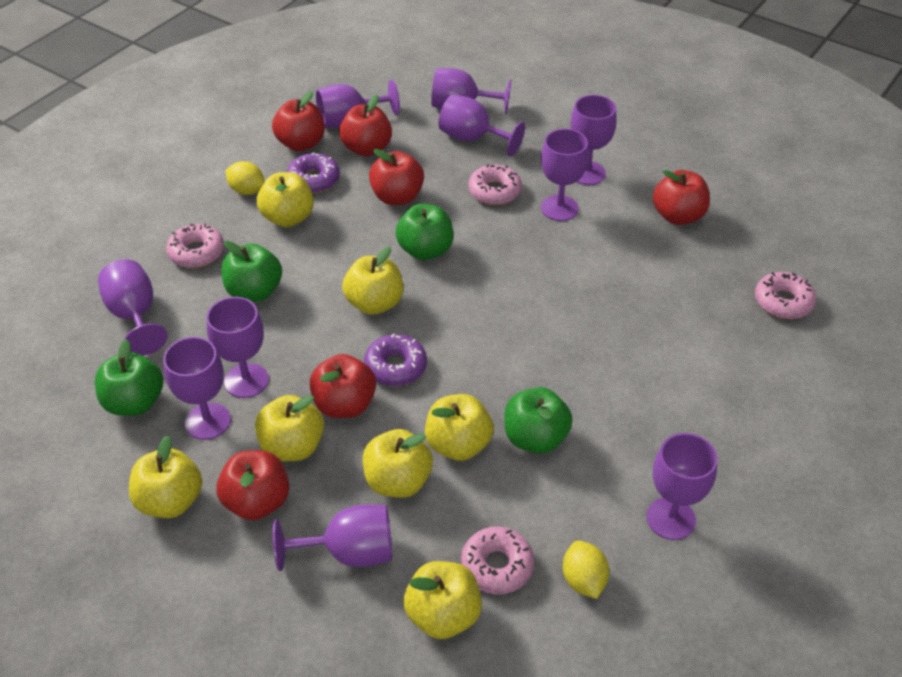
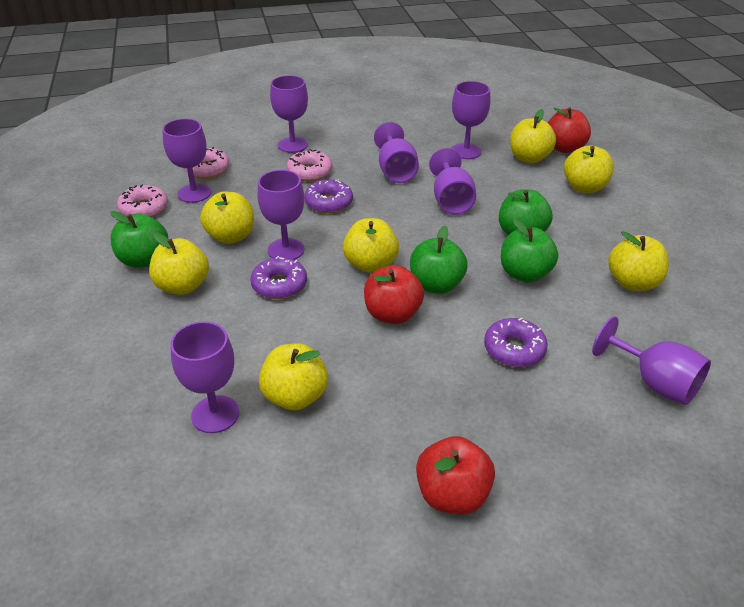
pink donut: [166,224,224,268] [461,527,534,594] [468,164,522,205] [755,272,816,319] = 4 -> [117,185,168,217] [184,147,229,179] [286,149,332,181] = 3
purple donut: [286,152,340,193] [364,333,427,386] = 2 -> [250,256,307,299] [304,179,353,213] [484,318,548,367] = 3
purple goblet: [98,259,168,356] [163,337,231,440] [207,297,269,398] [273,504,392,571] [316,80,400,128] [431,68,511,114] [438,94,525,157] [541,129,589,221] [571,95,617,185] [646,433,717,540] = 10 -> [162,118,211,203] [170,321,239,433] [257,170,304,260] [270,75,308,153] [374,122,419,183] [429,148,476,214] [452,81,490,159] [592,316,711,405] = 8
red apple: [216,450,289,520] [272,91,325,151] [309,354,376,418] [339,95,392,156] [369,149,424,205] [653,170,710,225] = 6 -> [364,265,424,324] [416,436,495,514] [548,107,591,153] = 3
yellow lemon: [225,161,265,195] [563,541,609,599] = 2 -> none = 0

